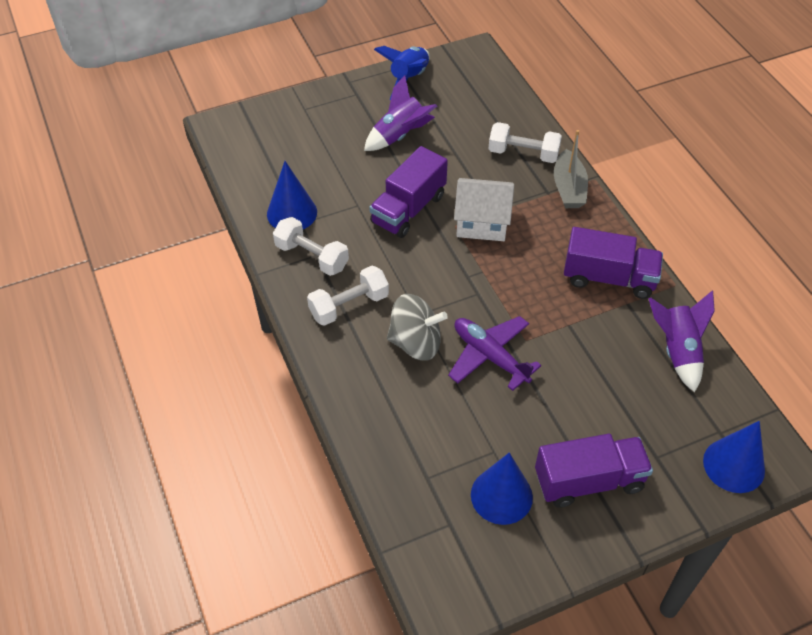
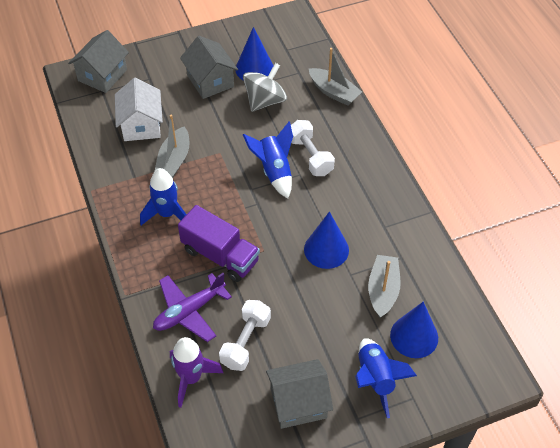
blue rocket: [374,46,430,100] = 1 -> [140,168,187,225] [243,121,293,198] [355,338,417,418] = 3
grey boat: [554,130,588,208] = 1 -> [155,114,189,178] [309,48,362,106] [368,255,401,318] = 3
grey house: none = 0 -> [68,30,129,93] [180,36,238,99] [266,359,333,429] = 3
purple rocket: [364,75,437,151] [648,290,715,392] = 2 -> [170,337,223,408] = 1
purple truck: [369,146,448,238] [535,434,653,508] [564,227,663,299] = 3 -> [178,205,260,282] = 1
white dumbbell: [273,217,349,276] [307,266,389,326] [488,122,562,163] = 3 -> [219,300,271,371] [291,120,335,176] = 2

